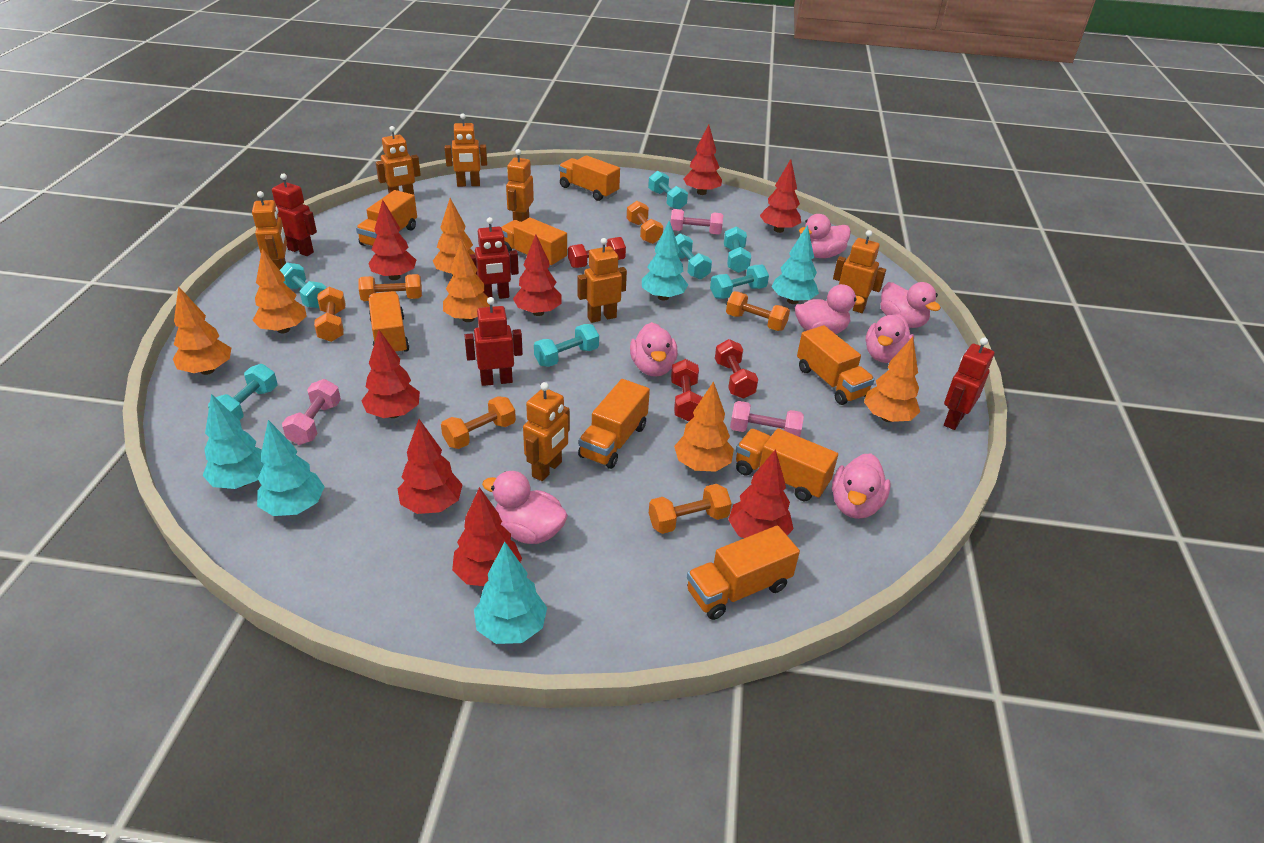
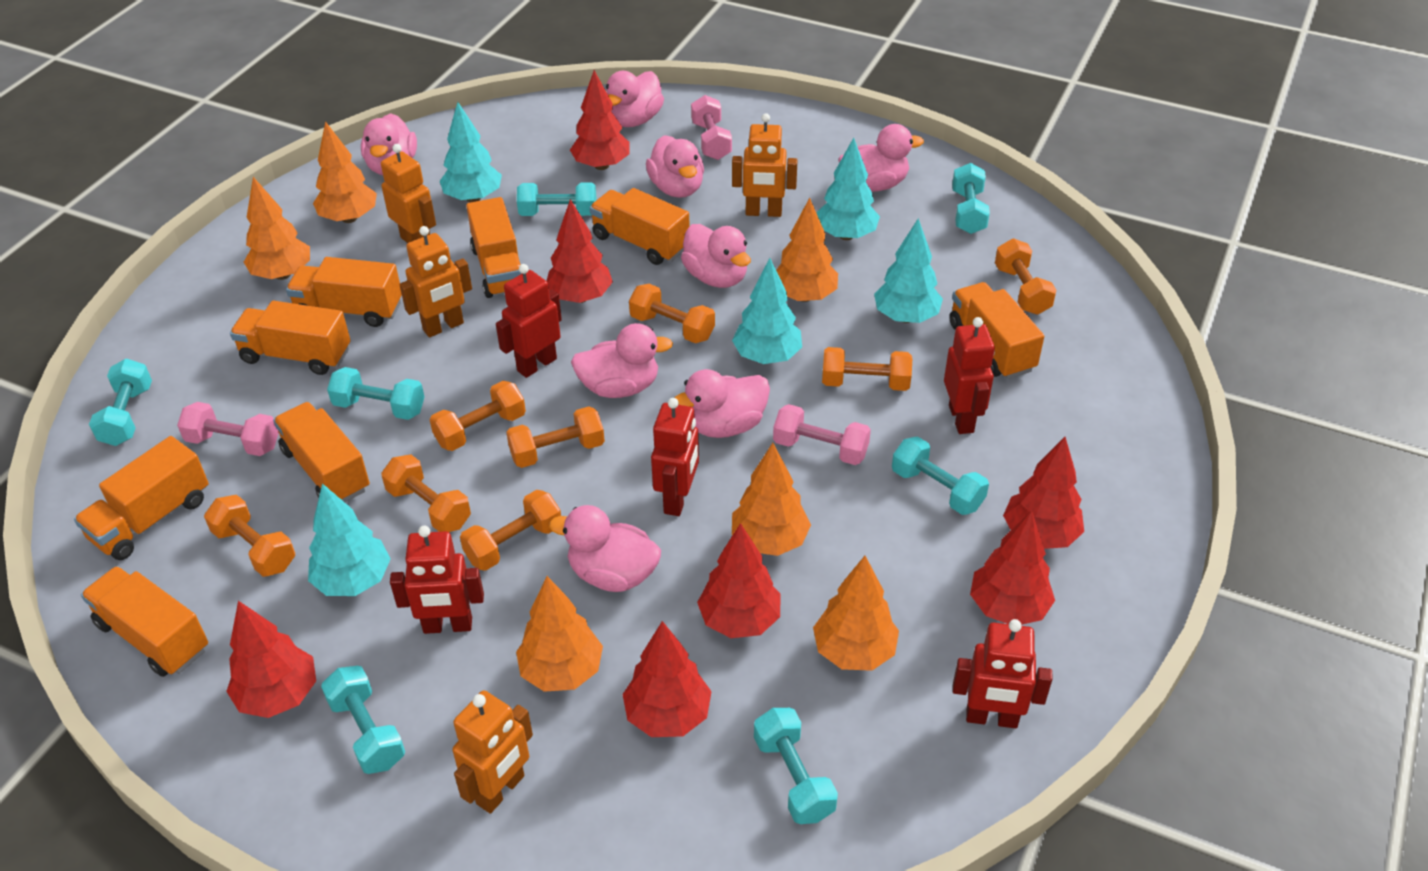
orange dumbbell: [314,287,346,342] [358,274,422,301] [441,396,516,449] [627,201,663,244] [649,484,732,534] [726,291,790,331] = 6 -> [204,495,295,577] [381,454,471,532] [430,381,526,451] [460,490,561,571] [506,406,605,468] [629,284,715,343] [822,347,912,391] [995,239,1056,315] = 8
orange robot: [252,191,287,270] [376,126,421,195] [445,113,487,187] [506,149,534,222] [523,382,570,481] [577,238,627,323] [833,230,886,313] = 7 -> [381,144,436,243] [399,226,472,337] [452,690,533,814] [732,113,798,217] = 4
pink duck: [482,471,568,544] [630,322,678,377] [795,284,865,334] [799,214,851,258] [832,454,891,519] [866,314,914,363] [881,282,941,328] = 7 -> [361,113,417,175] [549,505,661,592] [571,323,673,398] [606,71,664,127] [646,135,704,198] [675,369,770,438] [681,224,751,288] [839,124,924,192] = 8
red dumbbell: [568,237,626,268] [671,359,703,421] [715,339,758,399] = 3 -> none = 0
red robot: [272,173,317,256] [464,297,523,386] [470,217,519,299] [944,338,994,430] = 4 -> [390,525,484,634] [496,264,562,378] [651,398,699,516] [944,317,995,434] [953,619,1052,728] = 5
red tree: [361,330,420,418] [368,199,416,280] [398,419,463,514] [452,487,522,586] [513,234,561,316] [683,124,722,195] [728,449,794,538] [760,159,801,233] = 8 -> [226,601,316,718] [547,199,613,303] [570,70,630,170] [623,621,712,737] [697,523,781,638] [970,511,1055,625] [1003,437,1084,549] = 7

